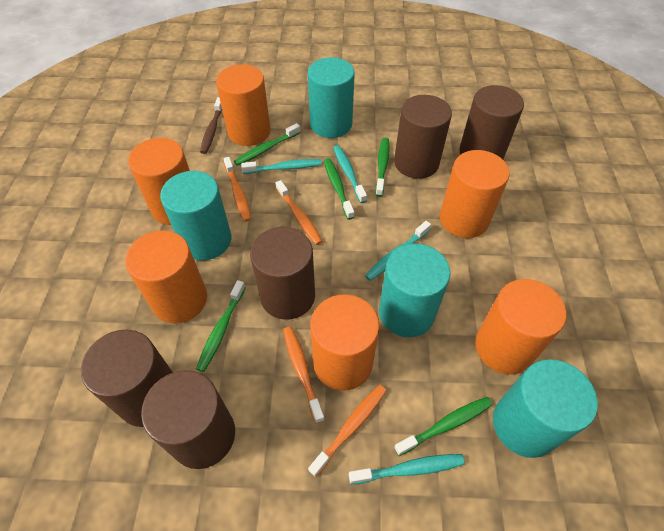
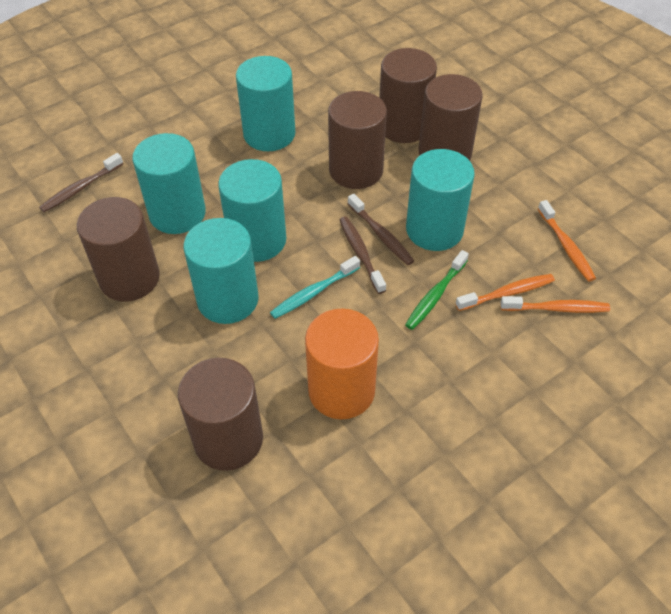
brown toothbrush: [200,97,222,154] = 1 -> [39,153,123,212] [339,216,386,294] [348,194,414,265] = 3
green toothbrush: [196,280,246,372] [234,123,300,166] [324,158,354,220] [375,138,390,197] [394,397,492,456] = 5 -> [405,250,469,330] = 1
orange cylinder: [125,230,207,324] [128,138,190,225] [216,64,271,146] [310,295,379,391] [440,150,510,238] [475,279,566,374] = 6 -> [305,308,379,419] = 1
orange toothbrush: [224,157,251,222] [276,180,323,245] [283,326,325,424] [308,385,387,477] = 4 -> [455,274,555,311] [500,296,610,313] [538,200,596,282] = 3
turquoise cylinder: [160,171,231,260] [308,57,355,138] [379,244,450,337] [493,359,598,458] = 4 -> [132,133,206,234] [183,218,259,324] [218,159,286,262] [236,56,295,151] [406,149,475,251] = 5
turquoise toothbrush: [241,159,322,174] [333,145,367,203] [349,454,465,485] [365,221,431,281] = 4 -> [270,256,360,319] = 1

